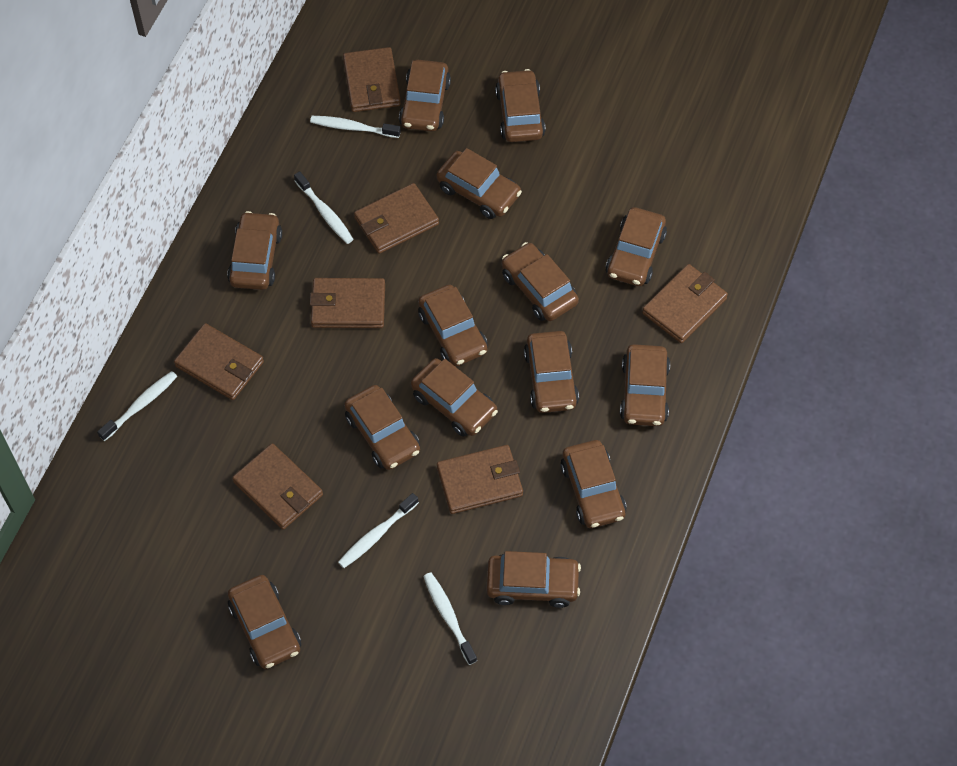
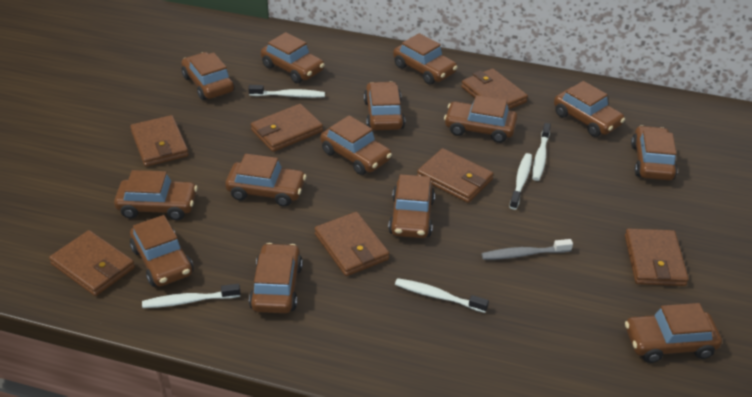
grey toothbrush: none = 0 -> [482,239,573,260] = 1

